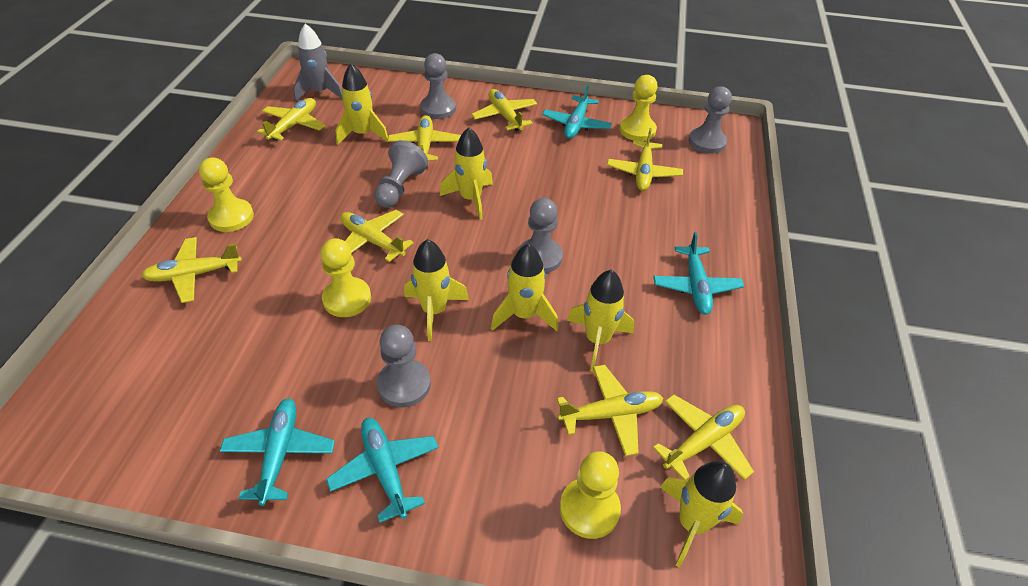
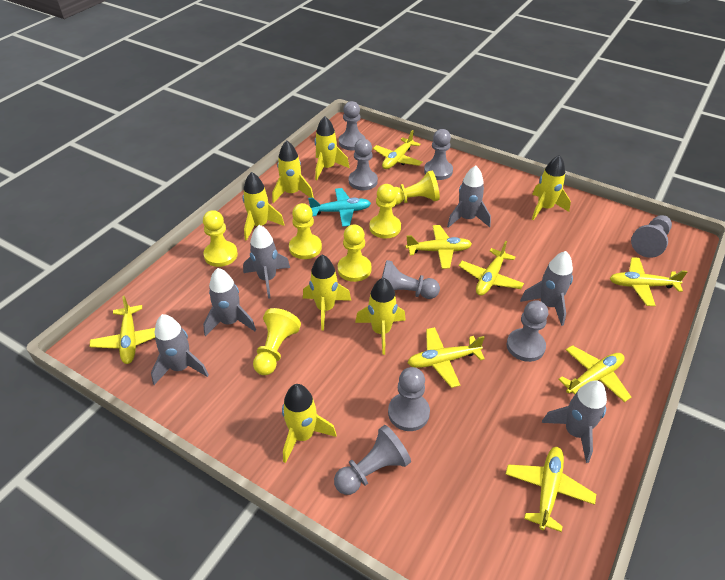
grey pawn: [374,140,428,208] [377,325,431,408] [420,53,456,119] [519,198,563,273] [689,86,732,154] = 5 -> [334,425,411,495] [339,101,366,150] [349,139,378,190] [382,260,440,299] [388,367,430,431] [424,129,453,180] [507,300,548,362] [631,215,672,258] = 8
grey rocket: [293,24,342,102] = 1 -> [151,314,209,385] [203,268,256,337] [243,225,290,299] [447,165,491,228] [520,251,573,326] [542,380,607,463] = 6
turquoise plane: [220,398,335,506] [326,418,439,523] [542,84,612,139] [653,232,744,315] = 4 -> [308,188,371,227] = 1
yellow pawn: [199,157,254,232] [320,238,371,317] [560,451,621,539] [620,75,658,141] = 4 -> [203,210,238,267] [253,308,301,375] [289,203,322,259] [338,224,371,282] [369,184,401,239] [394,171,440,205] = 6
yellow rocket: [336,64,388,145] [404,239,469,341] [440,127,493,220] [491,244,558,331] [567,270,634,372] [660,461,743,567] = 6 -> [243,172,285,241] [272,140,314,203] [282,384,337,463] [303,255,351,330] [314,116,349,180] [355,277,406,355] [532,155,571,220] = 7

